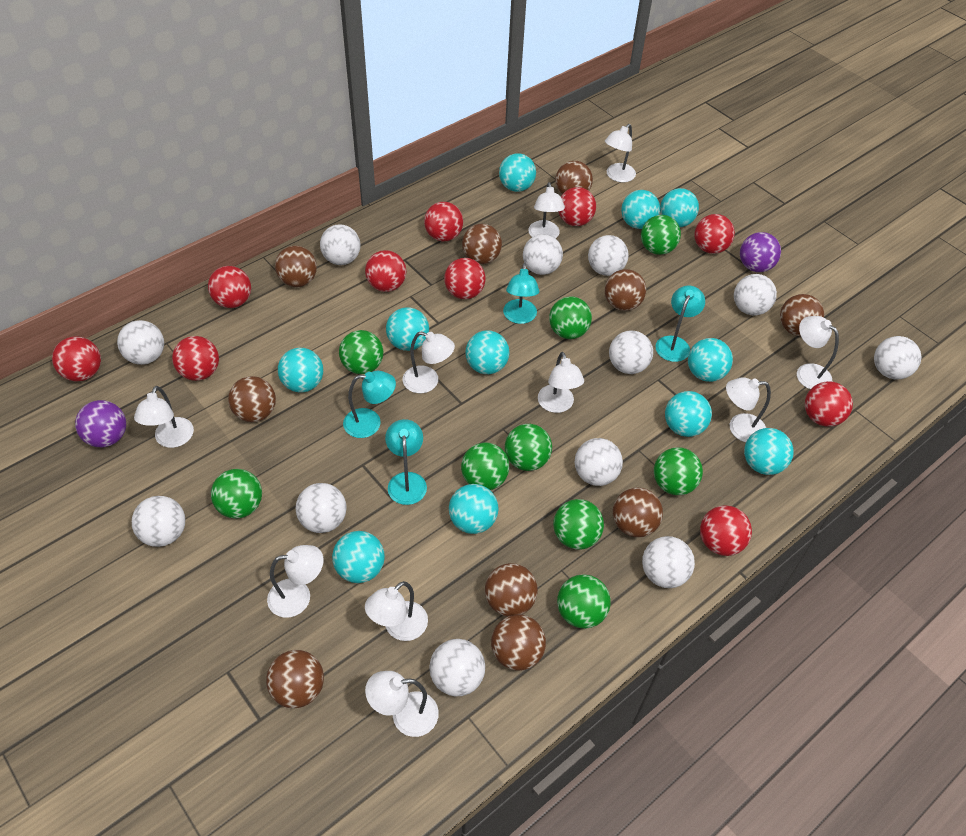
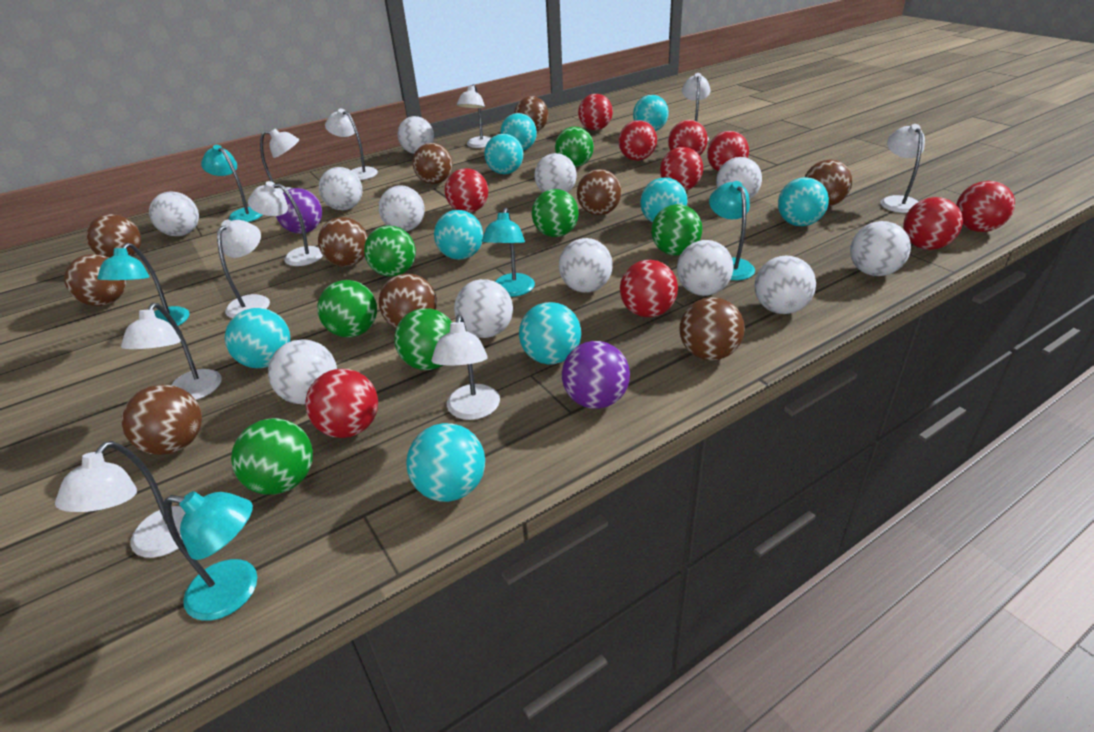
green ball: [211,469,262,519] [339,330,383,374] [461,443,509,490] [505,424,552,471] [549,296,592,339] [553,499,604,550] [557,574,611,629] [641,215,681,255] [654,447,703,495] = 9 -> [231,418,313,495] [317,280,377,337] [364,226,416,277] [394,308,452,370] [532,189,579,237] [555,127,594,167] [651,204,702,255] = 7
turquoise ball: [278,348,323,393] [332,531,385,583] [386,307,429,351] [449,484,499,534] [466,331,509,374] [499,153,536,192] [621,190,660,229] [660,188,699,227] [665,391,712,437] [688,338,733,382] [744,428,794,475] = 11 -> [225,308,291,368] [406,423,485,502] [434,210,483,260] [484,134,523,175] [500,113,537,151] [519,302,581,364] [633,95,669,131] [640,178,687,223] [778,177,829,226] = 9
turquoise lamp: [343,371,396,438] [385,419,427,505] [503,263,539,324] [655,286,705,362] = 4 -> [97,243,190,326] [163,491,257,621] [201,145,263,222] [482,208,535,297] [709,181,755,280] = 5

